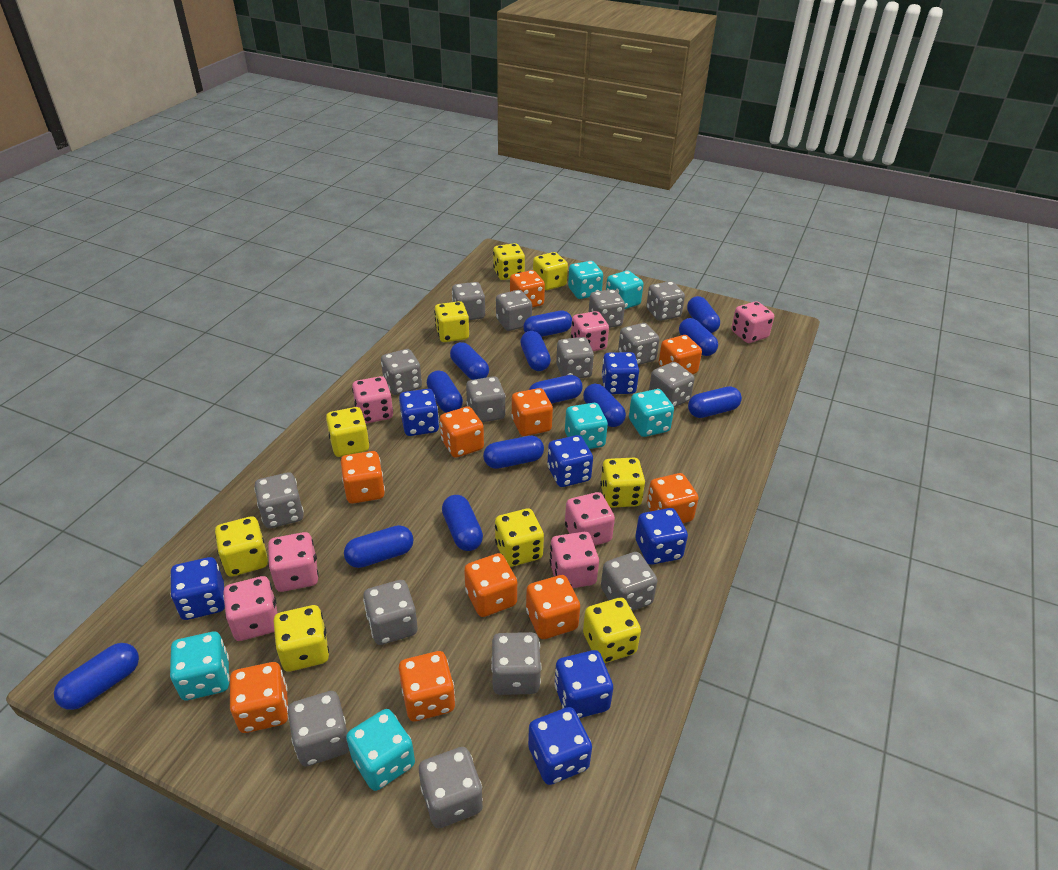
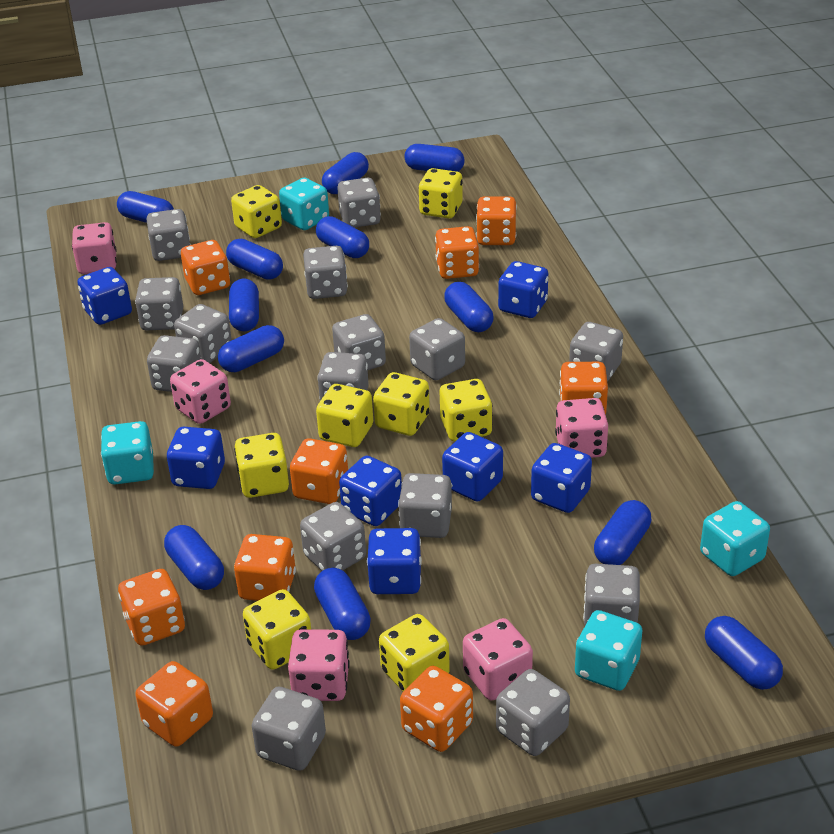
blue capsule: [54,643,139,710] [344,525,414,568] [427,370,463,413] [442,495,483,551] [450,342,489,380] [483,436,544,469] [520,331,551,371] [523,311,572,337] [529,375,583,404] [583,384,626,427] [679,318,718,356] [687,296,720,333] [688,386,742,418] = 13 -> [117,191,174,223] [164,525,224,590] [218,325,284,372] [226,239,283,280] [229,279,259,331] [314,568,371,640] [316,216,369,258] [322,152,369,194] [404,144,465,172] [444,282,494,332] [594,500,651,565] [705,616,783,690] = 12
orange dice: [230,662,288,733] [341,451,385,504] [399,651,455,721] [440,406,484,458] [464,553,517,617] [510,270,545,307] [511,388,553,436] [526,575,580,639] [647,473,699,523] [659,335,702,374] = 10 -> [118,569,185,646] [135,661,213,747] [181,240,230,295] [234,534,296,601] [290,438,348,504] [400,666,473,752] [435,226,479,279] [476,196,517,245] [559,362,608,414] = 9
pink dice: [223,576,277,641] [268,532,319,592] [352,376,393,423] [549,532,599,588] [565,492,615,546] [571,311,609,351] [731,301,774,343] = 7 -> [72,222,117,274] [170,359,231,424] [288,629,350,701] [463,618,533,701] [555,398,608,458] = 5
turquoise dice: [170,632,230,700] [346,709,415,791] [565,403,608,449] [568,261,603,299] [606,270,643,309] [629,389,674,437] = 6 -> [101,421,154,485] [279,178,329,230] [575,610,642,691] [700,501,770,576] = 4
yellow dice: [215,516,268,577] [274,605,329,672] [326,407,369,457] [434,301,469,342] [493,243,525,280] [495,508,544,567] [533,252,568,290] [583,598,641,663] [600,458,645,508] = 9 -> [231,185,282,238] [234,433,289,498] [243,589,311,670] [316,384,373,447] [373,372,430,436] [379,614,450,691] [419,168,463,218] [440,379,492,441] = 8

